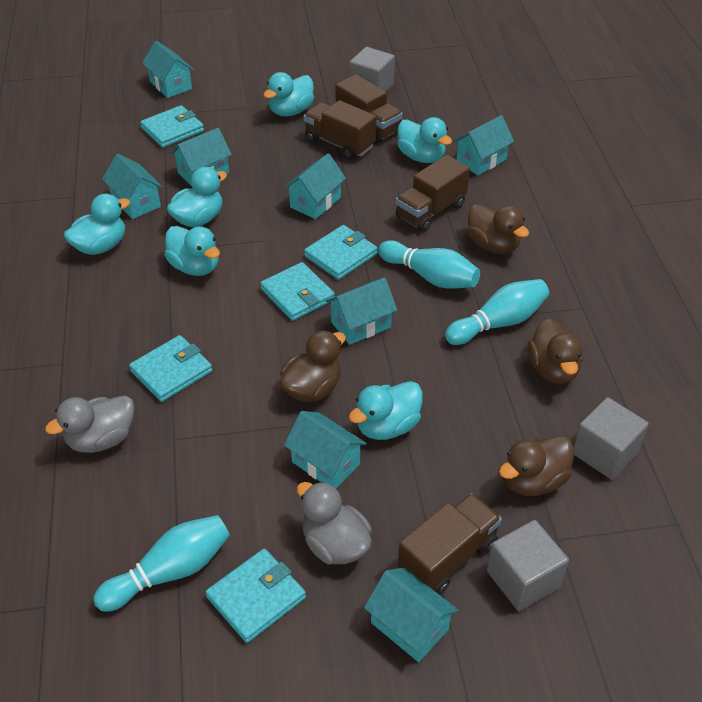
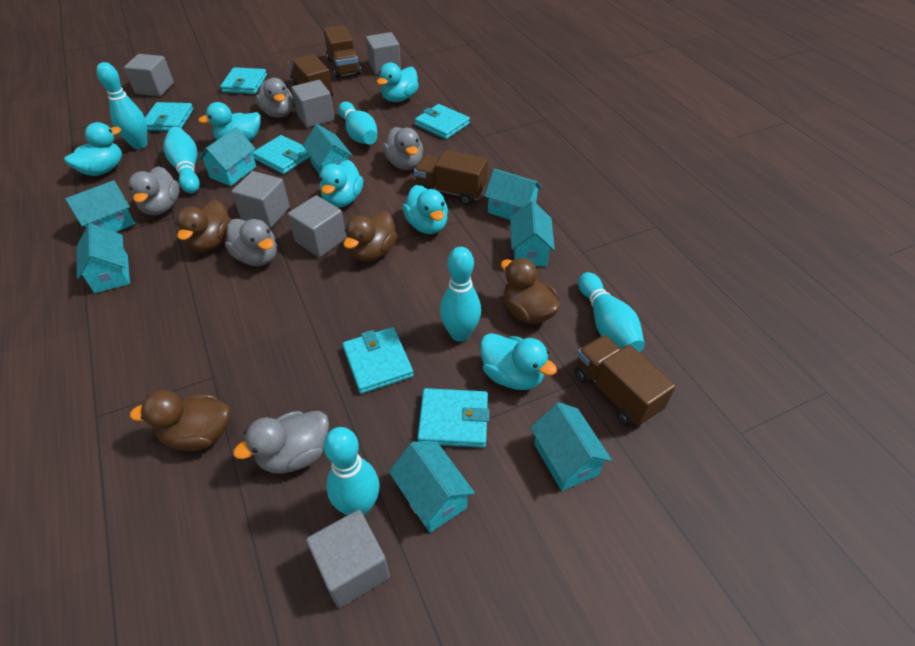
grey cube: [349,47,395,91] [487,520,569,611] [574,397,649,480] = 3 -> [124,54,174,97] [231,171,290,228] [288,195,347,257] [291,80,335,128] [306,510,390,608] [366,32,401,74] = 6
grey duck: [45,395,135,453] [297,481,372,565] = 2 -> [129,166,180,215] [225,219,277,266] [233,411,329,474] [256,78,293,118] [383,127,423,170] = 5
turquoise bowling pin: [94,515,230,612] [378,240,480,289] [445,279,549,345] = 3 -> [96,62,147,149] [163,126,200,193] [324,427,380,516] [338,102,377,144] [440,247,481,342] [578,272,645,353] = 6
turquoise wallet: [129,335,212,402] [140,105,204,148] [206,548,306,643] [260,262,335,321] [304,225,378,280] = 5 -> [145,102,193,131] [220,67,267,94] [252,135,310,174] [342,327,414,394] [415,104,470,139] [417,388,489,448] = 6

